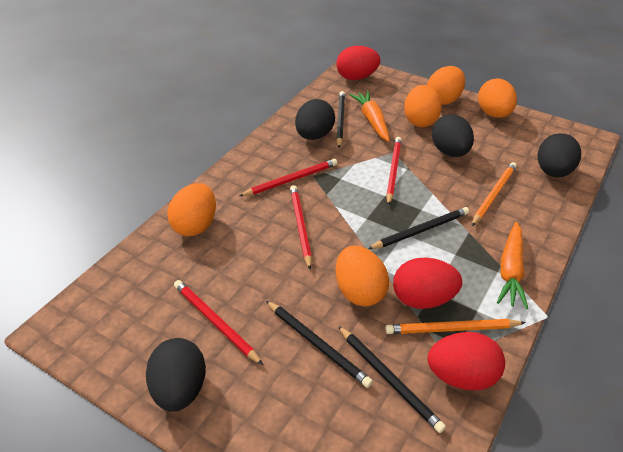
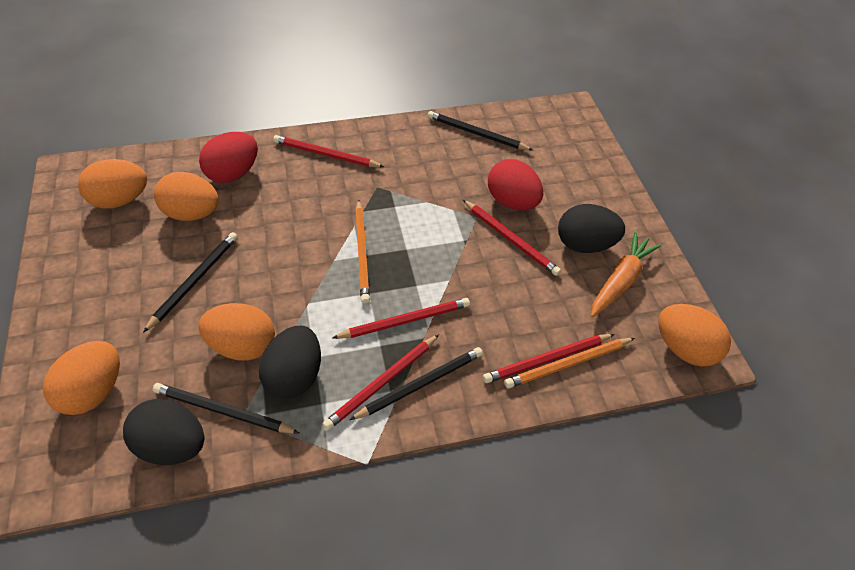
black egg: [146,338,206,412] [295,99,335,140] [432,114,474,157] [537,133,581,177] = 4 -> [123,399,205,465] [259,326,321,399] [558,204,625,253] = 3
orange carrot: [349,91,390,142] [497,222,528,309] = 2 -> [591,232,661,317] = 1
red egg: [336,46,380,80] [393,257,462,309] [428,332,505,391] = 3 -> [199,132,258,183] [488,159,543,210] = 2
red pencil: [174,280,263,365] [239,159,337,196] [290,185,312,270] [386,137,402,206] = 4 -> [273,135,384,167] [323,334,439,430] [333,298,470,339] [463,200,561,276] [483,334,615,383] = 5

